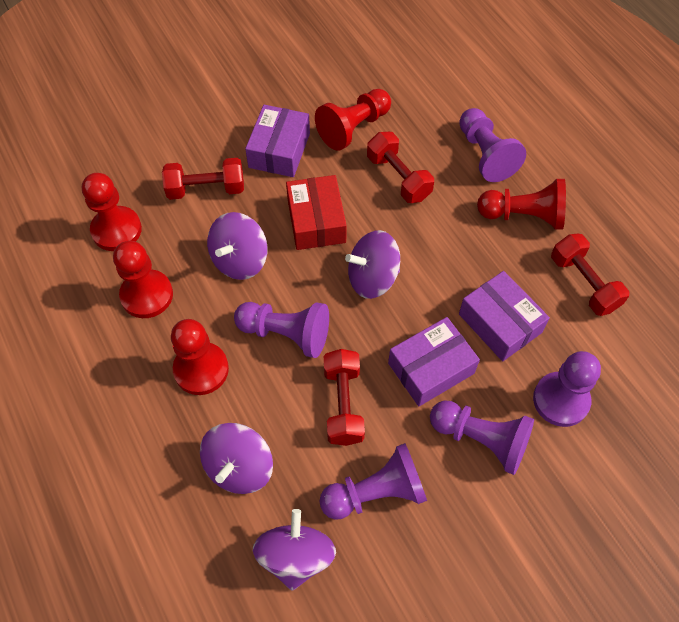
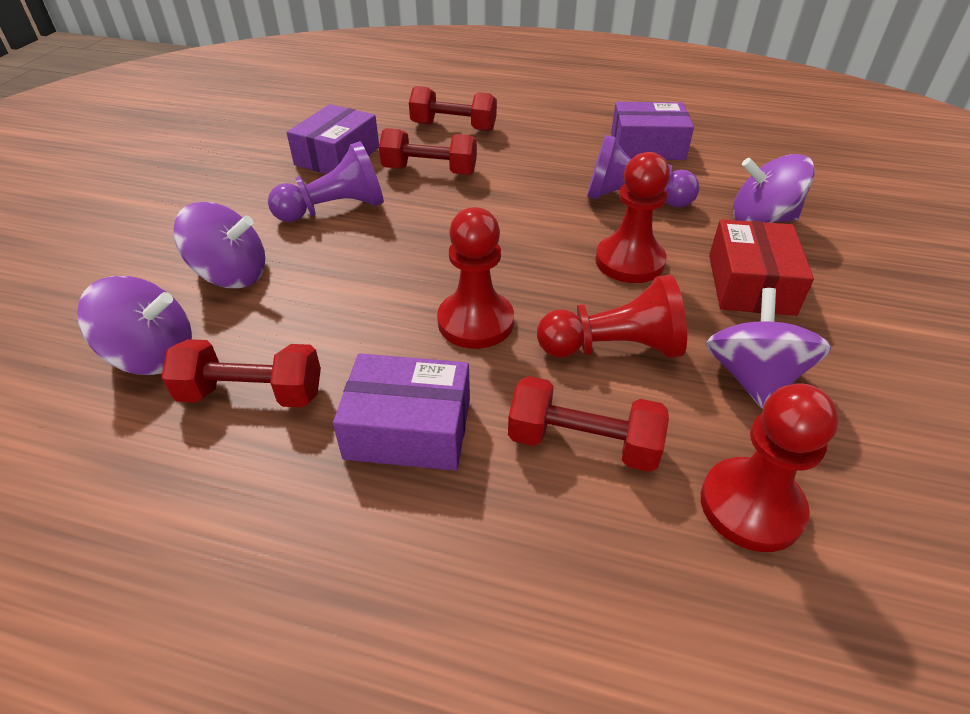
purple pawn: [234,302,329,358] [319,443,427,520] [430,400,534,475] [459,108,526,182] [533,351,601,427] = 5 -> [268,141,384,222] [587,135,700,207] = 2
red pawn: [82,173,142,251] [113,241,173,318] [171,319,229,395] [315,89,391,151] [477,179,566,230] = 5 -> [437,207,514,349] [537,275,687,358] [595,152,670,283] [701,384,839,552] = 4

